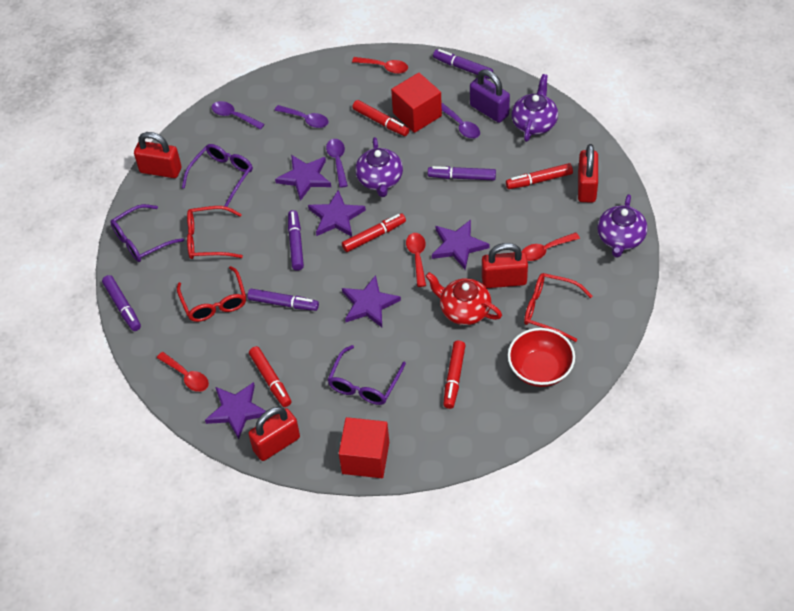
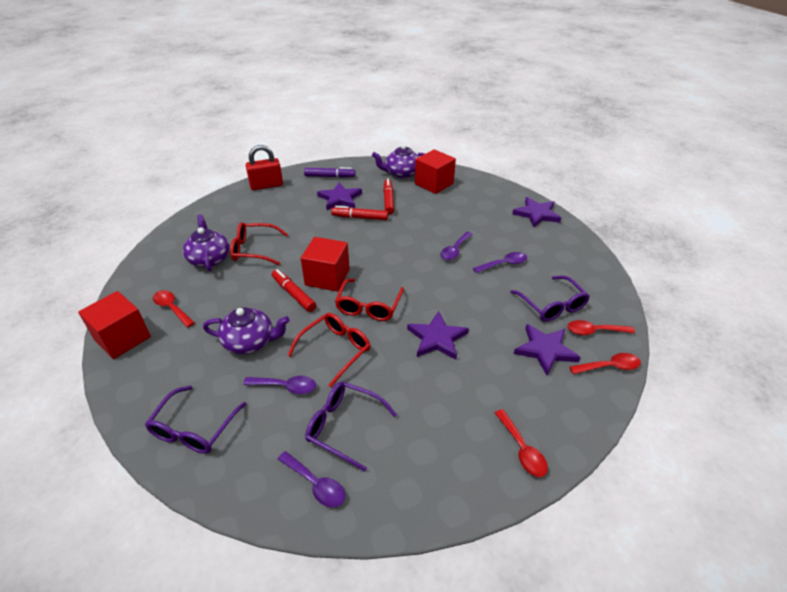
purple marker: [102,275,141,331] [247,289,319,311] [288,210,304,270] [428,166,496,180] [433,49,493,79] = 5 -> [304,167,356,178] = 1
purple padlock: [470,69,510,123] = 1 -> none = 0
purple star: [205,382,266,439] [275,155,331,201] [308,190,366,237] [342,275,401,327] [432,220,489,270] = 5 -> [317,183,362,210] [407,311,469,360] [512,197,561,227] [514,324,581,375] = 4
red bowl: [508,328,575,387] = 1 -> none = 0
red cube: [339,417,389,478] [391,73,442,133] = 2 -> [78,291,151,359] [301,237,350,292] [415,149,456,194] = 3
red marker: [249,346,291,407] [342,213,406,252] [352,100,410,136] [443,341,466,409] [506,163,573,189] = 5 -> [272,269,316,312] [331,206,388,220] [383,179,394,215] = 3
red padlock: [134,132,181,178] [249,407,300,461] [482,243,528,288] [578,144,598,203] = 4 -> [246,145,283,190] = 1
red teapot: [425,272,502,325] = 1 -> none = 0

